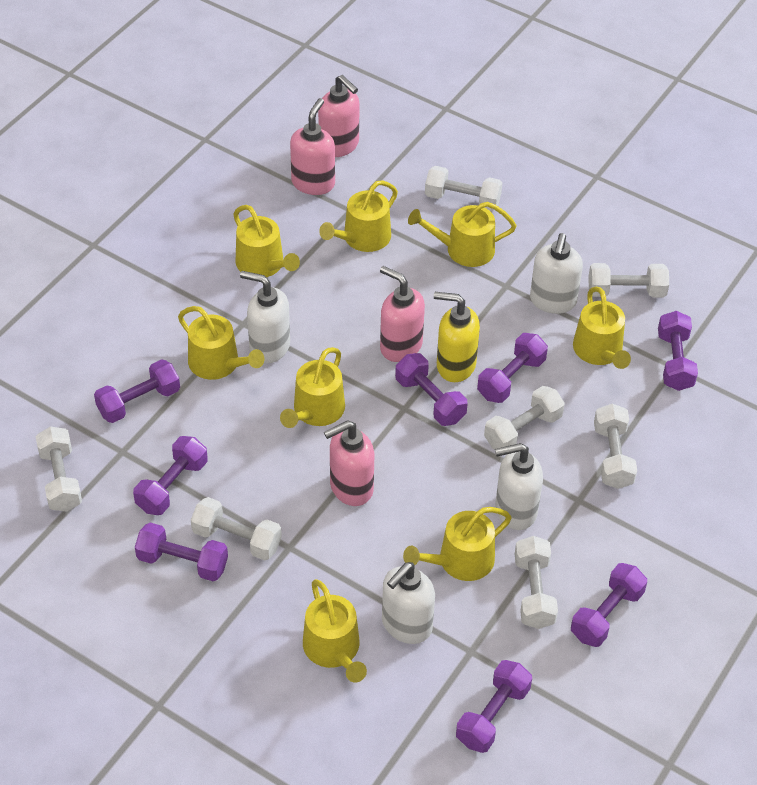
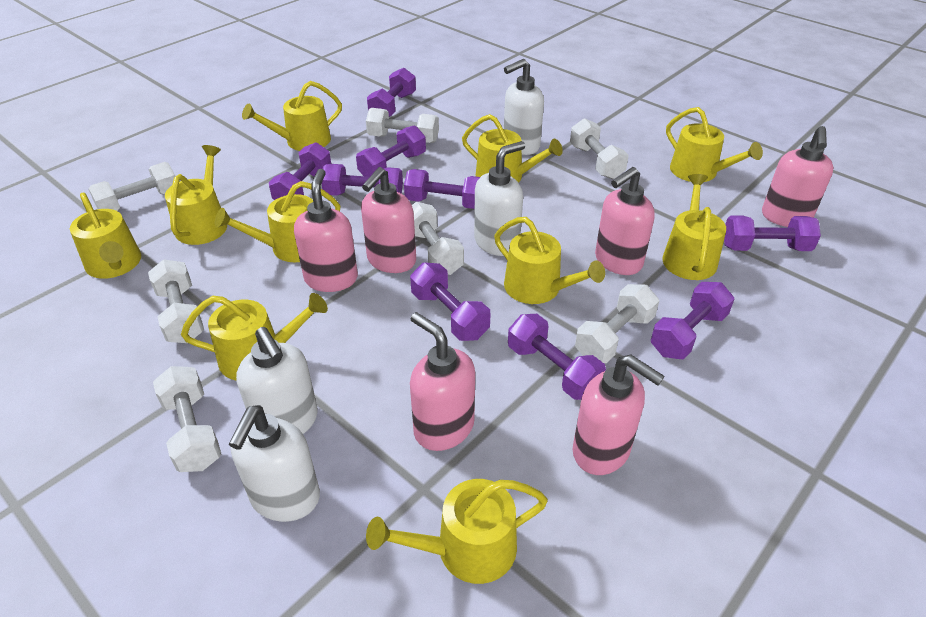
pink soap dispenser: [290,98,335,195] [318,75,360,157] [324,421,374,506] [380,266,425,362] = 4 -> [294,169,358,292] [361,167,416,273] [410,312,475,451] [573,355,665,475] [595,167,655,275] [762,126,833,227] = 6
purple dumbbell: [94,359,180,423] [133,436,208,515] [135,523,228,581] [395,353,468,426] [456,660,532,753] [477,333,548,403] [571,563,647,647] [658,311,698,391] = 8 -> [269,142,331,200] [321,164,403,196] [356,125,426,177] [367,68,416,117] [404,169,480,209] [410,263,490,341] [508,314,606,400] [651,282,734,359] [724,215,821,251] = 9
yellow soap dispenser: [434,292,480,382] = 1 -> none = 0
yellow watering can: [178,306,264,380] [234,205,300,277] [280,347,345,428] [303,579,367,683] [319,180,398,252] [403,507,512,581] [408,202,516,267] [573,287,631,369] = 8 -> [70,193,141,279] [165,145,227,245] [181,293,328,380] [215,181,340,262] [242,81,342,151] [366,479,548,584] [462,114,563,183] [494,217,605,304] [662,174,726,280] [666,107,763,182] = 10

